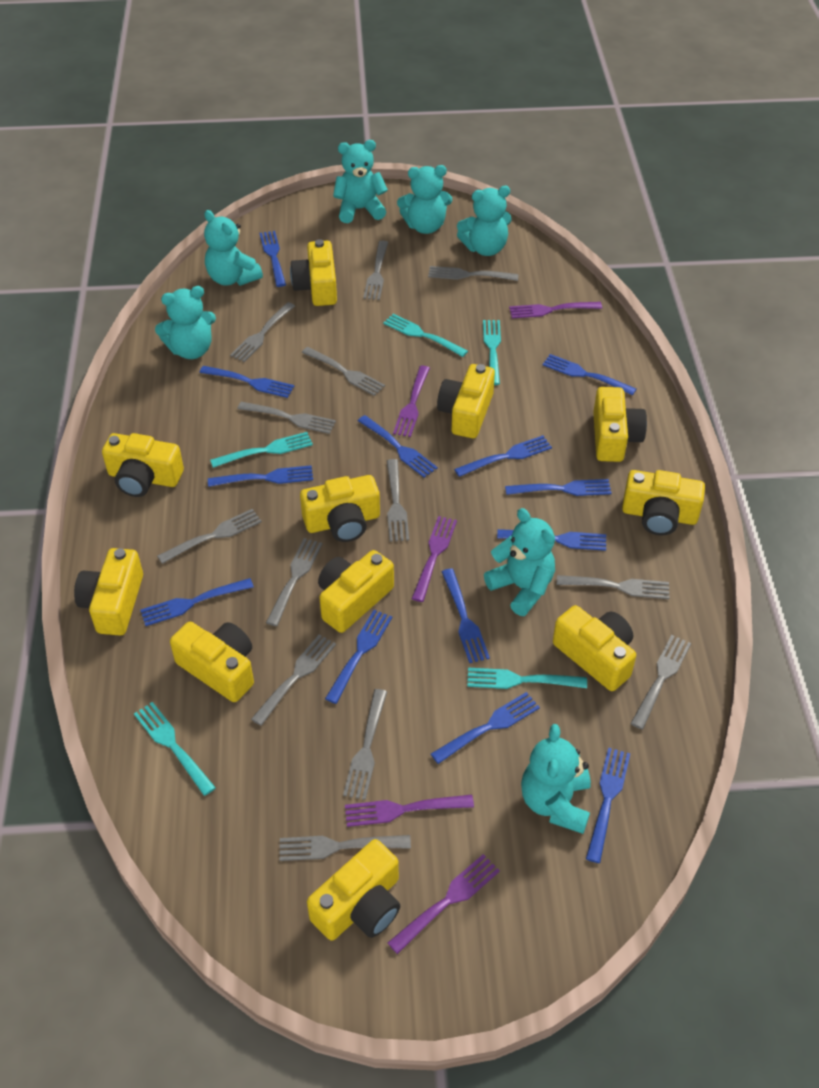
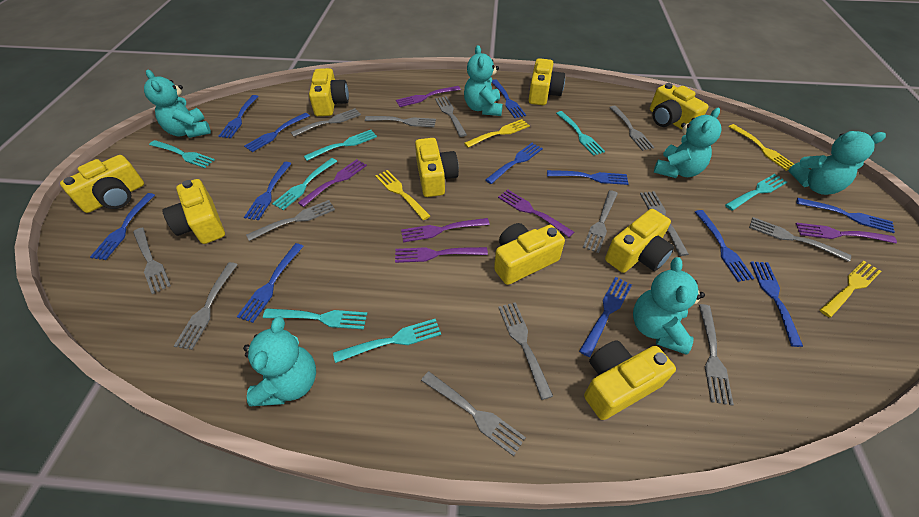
blue fork: [140,578,254,626] [199,366,294,398] [208,465,313,487] [260,231,286,287] [325,610,392,704] [358,415,438,478] [431,692,540,764] [442,569,490,663] [454,435,552,477] [497,529,606,551] [505,479,612,496] [542,354,636,396] [586,748,630,863] = 13 -> [90,193,155,260] [218,95,259,138] [237,243,304,323] [244,113,310,152] [244,162,292,220] [485,143,543,184] [492,79,526,118] [547,170,628,185] [579,277,632,357] [695,210,754,282] [750,262,803,347] [796,198,895,233] = 12
purple fork: [345,795,474,827] [388,854,500,954] [393,366,430,437] [412,516,457,602] [509,302,602,318] = 5 -> [298,159,367,207] [395,247,488,263] [396,86,461,107] [401,218,490,242] [498,189,574,237] [795,223,897,243] = 6
turquoise fork: [134,702,216,796] [210,432,313,468] [383,314,468,357] [467,668,587,689] [483,320,501,385] = 5 -> [149,140,215,168] [263,308,368,329] [272,158,337,210] [304,130,377,161] [333,319,441,363] [556,111,605,156] [725,174,787,211] = 7
turquoise teddy bear: [155,286,216,359] [204,210,263,286] [333,140,388,223] [397,165,452,234] [457,186,512,256] [484,508,555,616] [521,724,591,834] = 7 -> [144,70,211,138] [243,316,316,406] [464,45,503,116] [633,257,705,355] [654,108,722,178] [789,131,886,195] = 6
yellow camera: [74,548,143,636] [102,433,184,497] [170,622,254,702] [290,239,337,306] [300,475,380,542] [307,839,400,941] [318,550,394,633] [437,364,495,438] [553,605,636,691] [593,387,647,462] [622,470,705,536] = 11 -> [60,155,144,213] [162,179,225,244] [309,68,349,116] [415,138,459,197] [494,223,565,285] [529,58,565,105] [584,340,676,420] [605,209,674,273] [650,83,709,130] = 9
yellow fork: none = 0 -> [375,170,430,220] [464,119,530,148] [728,124,794,171] [820,261,882,318] = 4

